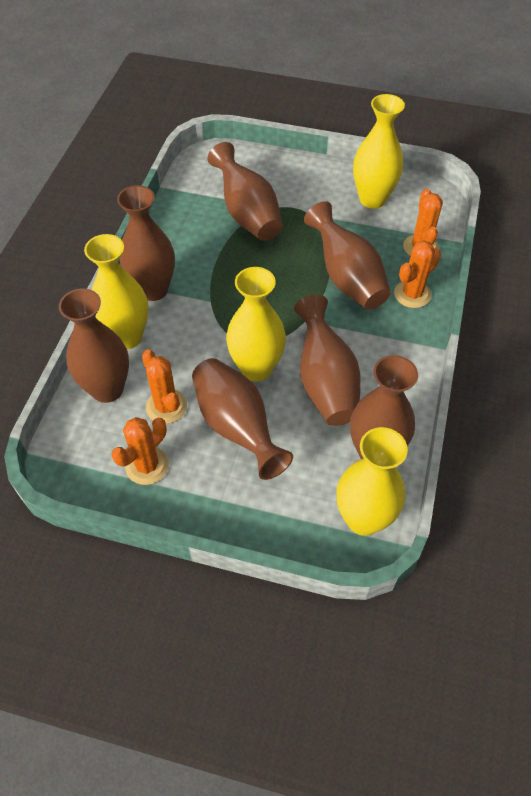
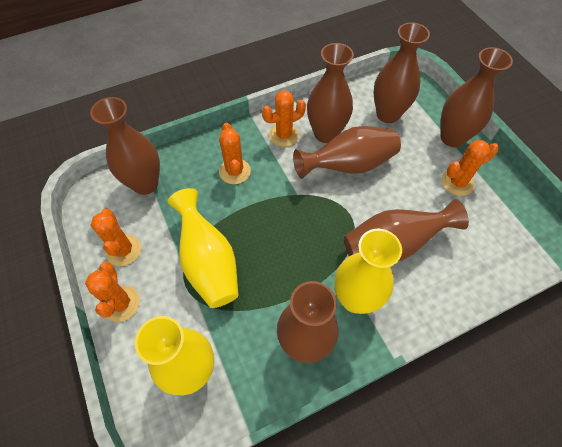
orange cactus: [112,417,169,485] [142,349,187,424] [394,240,441,308] [403,189,443,256] = 4 -> [85,262,140,322] [91,209,141,266] [219,122,251,184] [262,90,306,147] [442,140,499,196] = 5
yellow vase: [84,234,148,349] [226,267,286,382] [336,427,408,536] [353,94,405,209] = 4 -> [135,316,214,395] [168,188,239,308] [334,229,402,314] = 3

